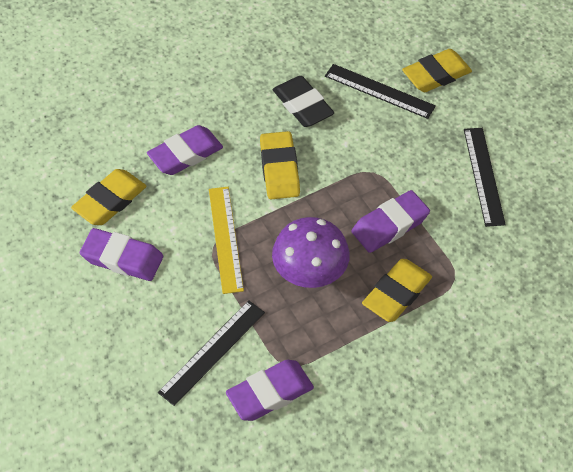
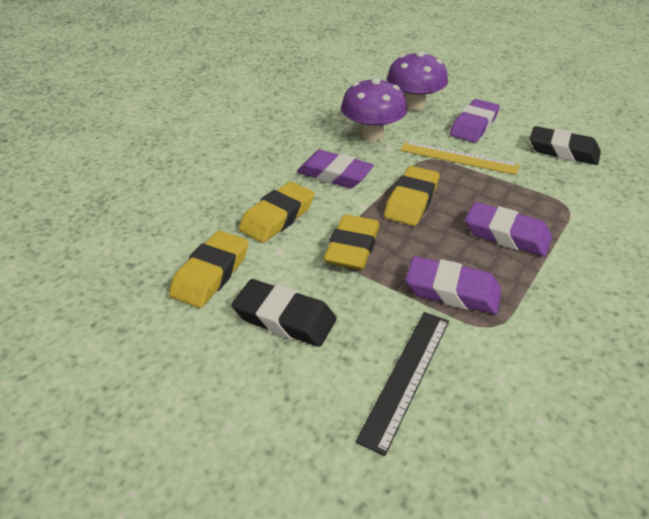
black eraser: [273,76,334,127] = 1 -> [232,279,336,347] [530,126,601,165] = 2
black ruler: [158,300,265,406] [325,64,436,119] [464,128,506,227] = 3 -> [355,312,449,456] = 1
purple mushroom: [272,217,350,288] = 1 -> [341,78,407,142] [387,51,448,111] = 2

